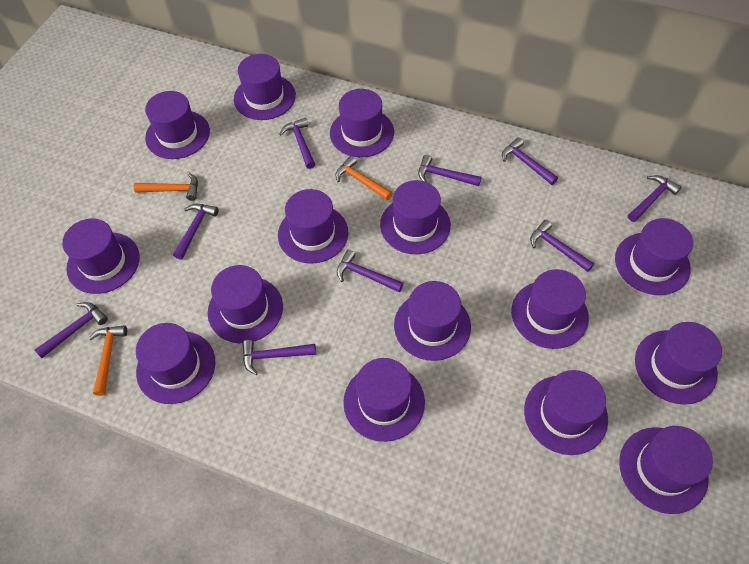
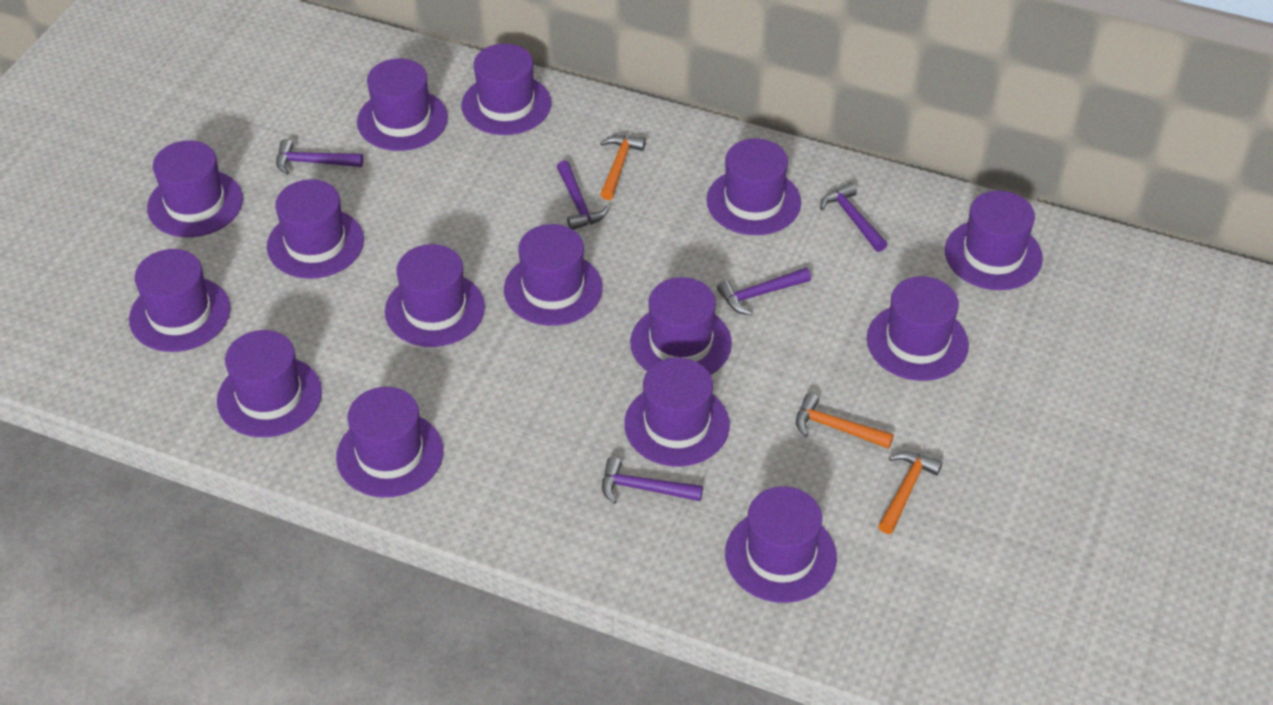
purple hammer: [35,302,108,358] [173,204,219,260] [242,340,316,375] [280,118,315,169] [337,250,403,292] [418,155,481,186] [502,137,558,185] [530,220,594,272] [628,175,681,222] = 9 -> [276,139,363,175] [557,160,609,230] [602,457,703,504] [717,268,811,315] [820,183,887,252] = 5

